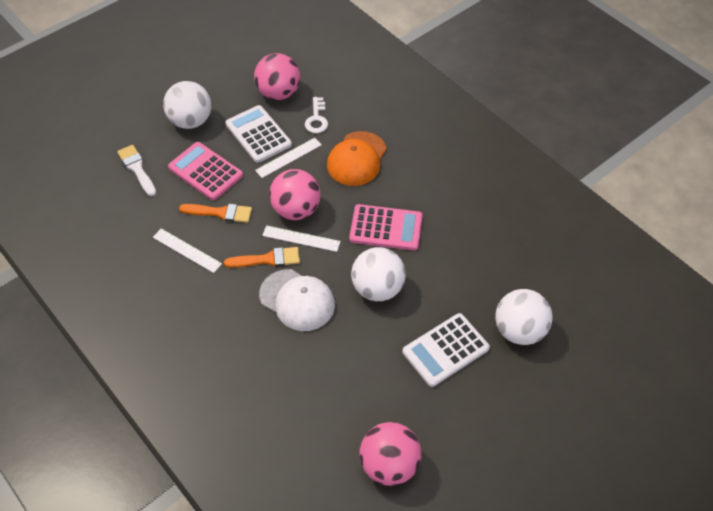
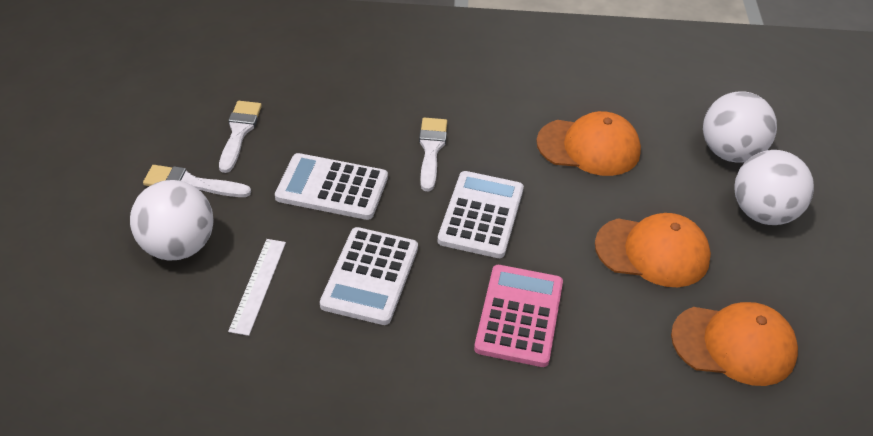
orange brush: [179,204,252,223] [224,247,300,268] = 2 -> none = 0
orange cap: [327,131,387,186] = 1 -> [536,111,641,176] [595,213,711,287] [671,302,798,386] = 3
pink ball: [254,53,300,100] [269,169,321,220] [360,422,421,486] = 3 -> none = 0
pink calculator: [168,142,243,200] [349,204,423,251] = 2 -> [474,265,563,367] = 1
white brush: [117,145,156,196] = 1 -> [143,165,251,197] [219,101,262,173] [419,118,447,191] = 3
white calculator: [226,105,292,163] [402,313,490,387] = 2 -> [275,153,388,220] [320,227,418,325] [437,171,524,258] = 3
white cap: [259,269,335,331] = 1 -> none = 0
white key: [305,97,328,133] = 1 -> none = 0
white ruler: [153,229,222,273] [255,138,322,178] [262,225,341,252] = 3 -> [228,239,286,336] = 1

